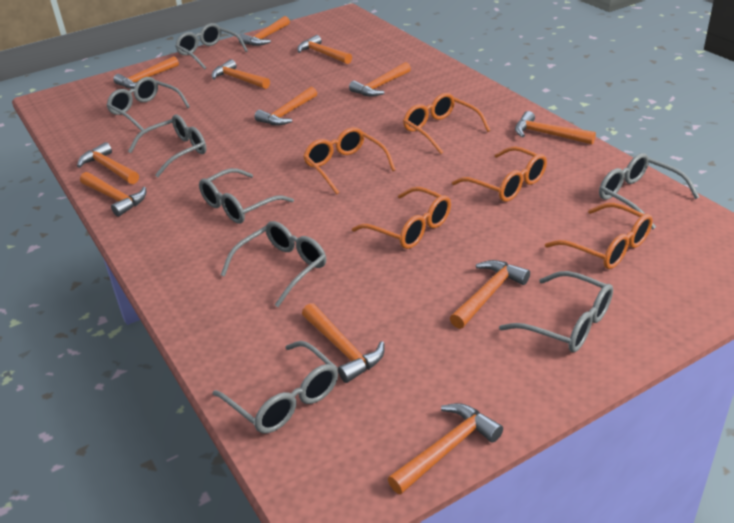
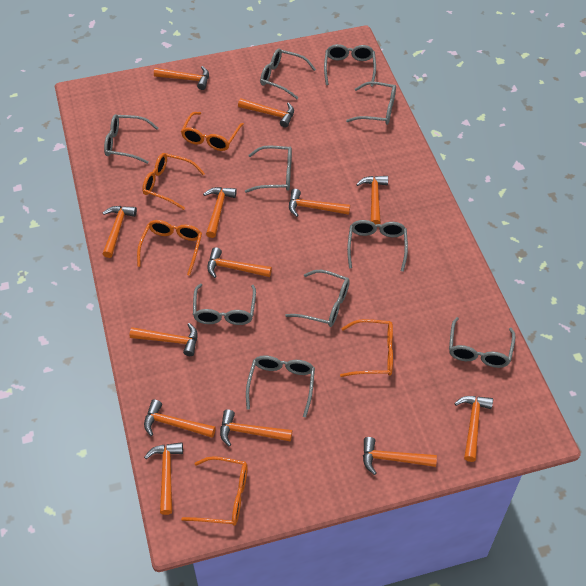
grey glasses: [106,77,190,131] [128,114,206,177] [175,23,248,70] [199,168,294,224] [213,341,338,434] [221,221,326,307] [499,271,613,352] [599,153,699,229] = 8 -> [104,114,158,164] [193,284,256,325] [245,145,292,193] [246,355,315,417] [260,49,316,99] [285,270,350,327] [324,44,376,87] [346,82,396,125] [347,220,408,272] [449,317,516,368] = 10
orange hammer: [77,142,139,184] [80,172,146,217] [113,56,179,89] [211,59,270,89] [239,16,290,46] [254,87,317,126] [297,35,352,64] [302,303,385,383] [349,62,411,97] [388,403,503,494] [450,260,530,329] [515,111,596,145] = 12 -> [103,206,137,258] [130,323,198,356] [144,400,216,438] [144,442,183,515] [154,66,209,90] [203,187,237,238] [207,247,272,278] [220,409,292,447] [238,98,294,128] [289,189,350,217] [356,176,388,225] [363,437,437,475] [454,396,493,462] = 13

